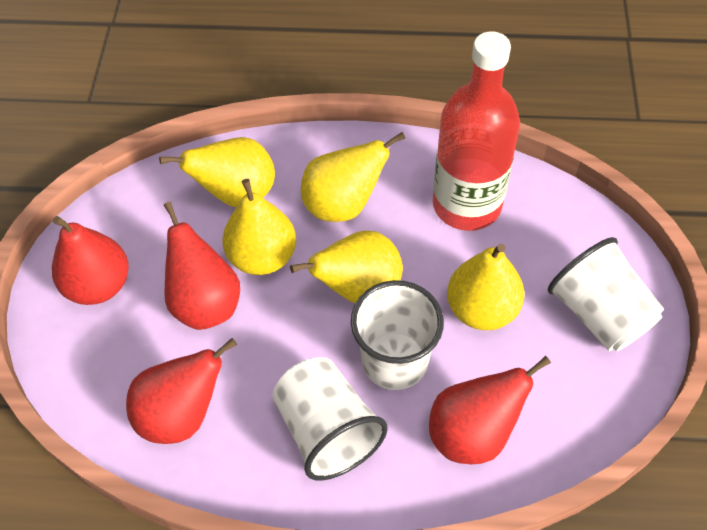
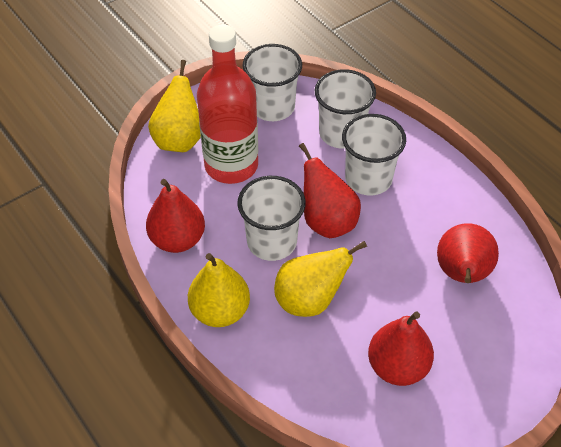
white cup: [272,357,388,481] [351,280,444,390] [548,237,664,351] = 3 -> [237,176,306,261] [242,44,302,121] [315,69,376,149] [342,114,406,196] = 4
yellow pear: [159,137,275,207] [222,179,296,275] [290,231,403,303] [301,132,405,222] [447,244,524,330] = 5 -> [148,60,201,152] [188,253,250,327] [274,241,367,317] = 3

